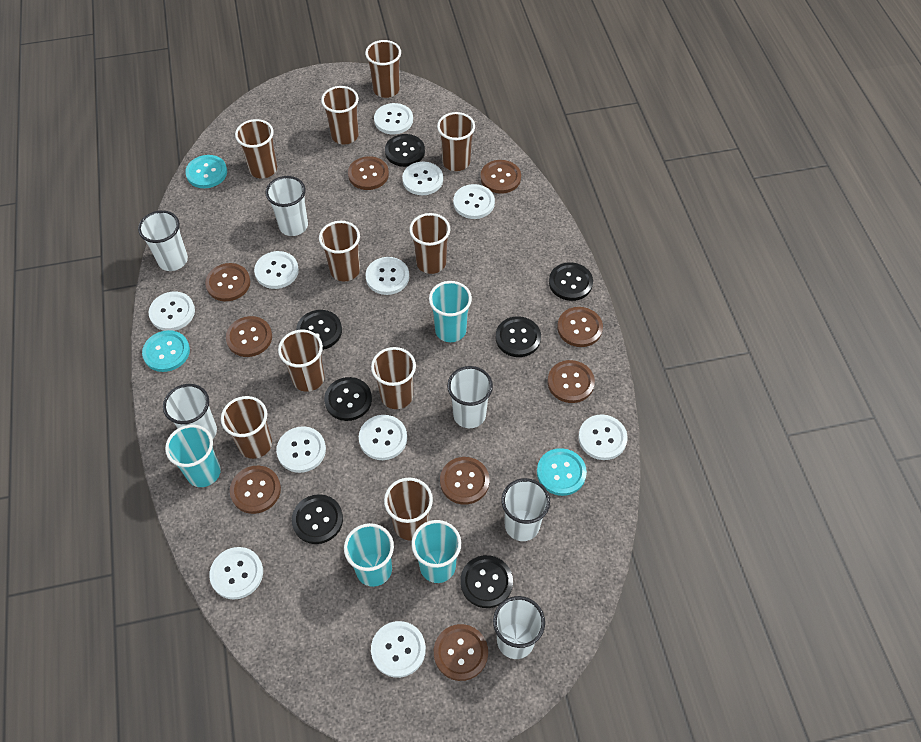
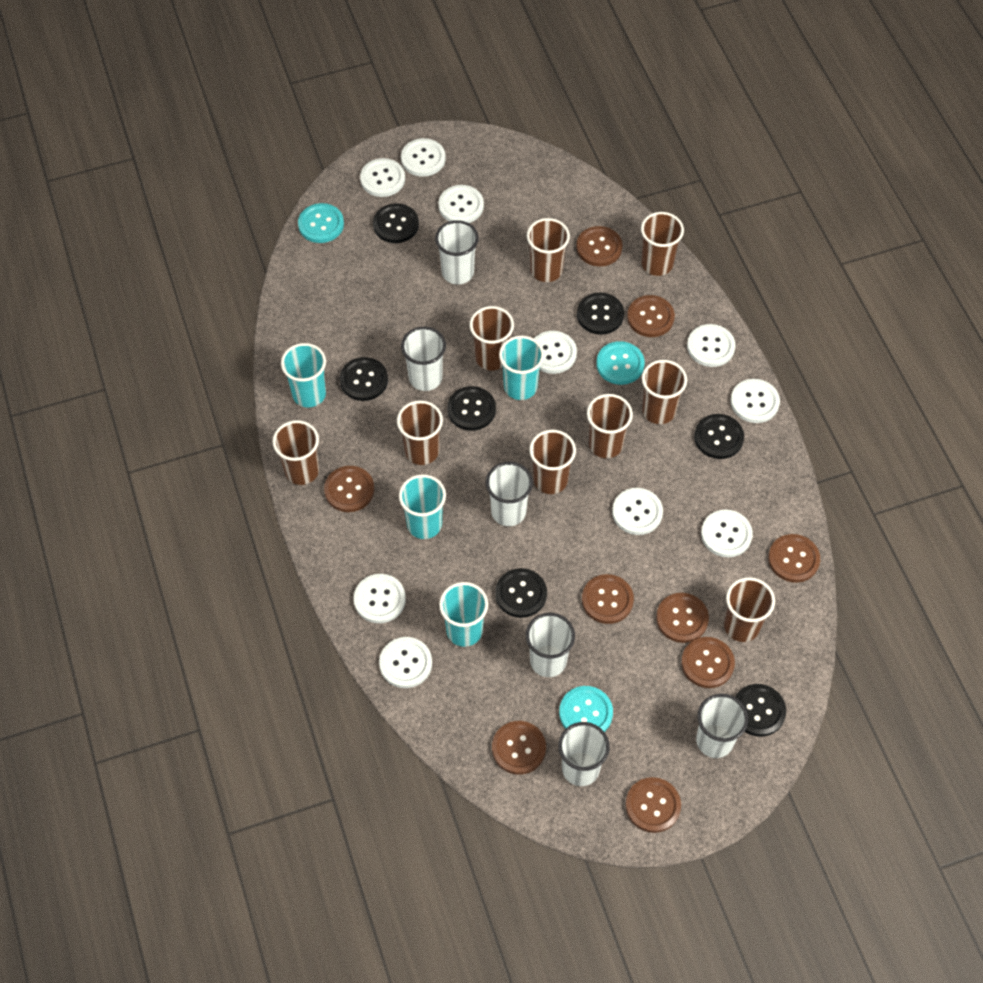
brown cup: [221,396,272,459] [235,119,277,178] [278,330,325,392] [319,221,360,281] [321,86,359,145] [365,40,401,98] [371,347,416,409] [384,478,433,541] [409,213,450,274] [437,112,475,171] = 10 -> [272,420,319,485] [397,400,443,465] [470,306,514,370] [527,218,570,282] [529,430,576,494] [587,394,633,458] [641,212,684,276] [642,360,687,424] [724,577,775,642] = 9
white button: [149,292,195,331] [209,547,263,600] [254,251,299,289] [276,426,326,473] [359,415,407,460] [365,257,409,295] [371,621,426,678] [374,103,413,134] [402,162,443,195] [453,184,495,219] [578,414,628,460] = 11 -> [354,574,406,623] [360,158,405,197] [379,637,432,688] [401,138,446,177] [438,185,484,223] [534,331,577,374] [612,488,663,535] [687,324,735,367] [701,510,753,557] [731,379,780,423] = 10

